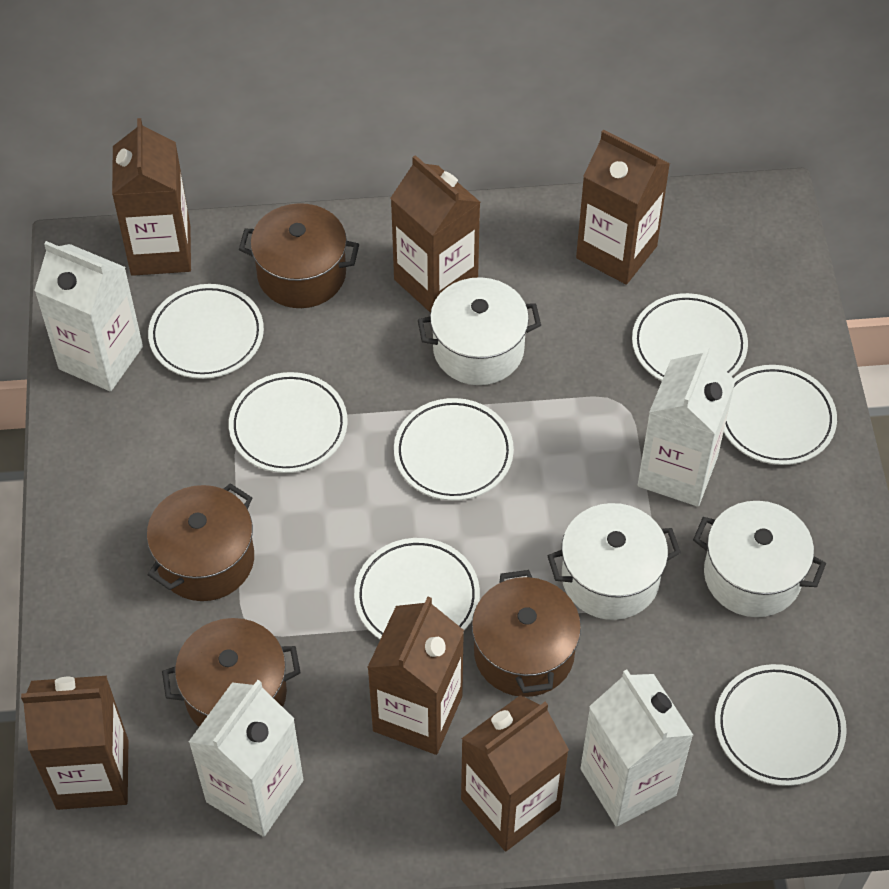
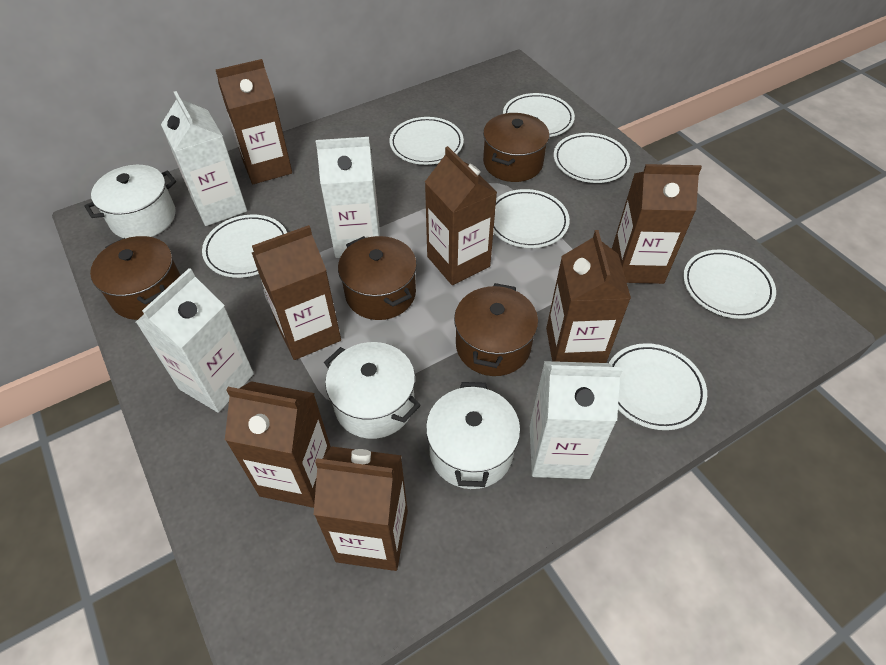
brown carton: [21,676,128,810] [112,118,191,276] [367,597,464,755] [391,155,480,313] [461,695,569,851] [576,129,670,285] = 6 -> [216,59,292,184] [225,381,331,508] [252,225,341,360] [314,447,408,571] [425,146,497,285] [546,230,631,363] [612,164,702,284] = 7

